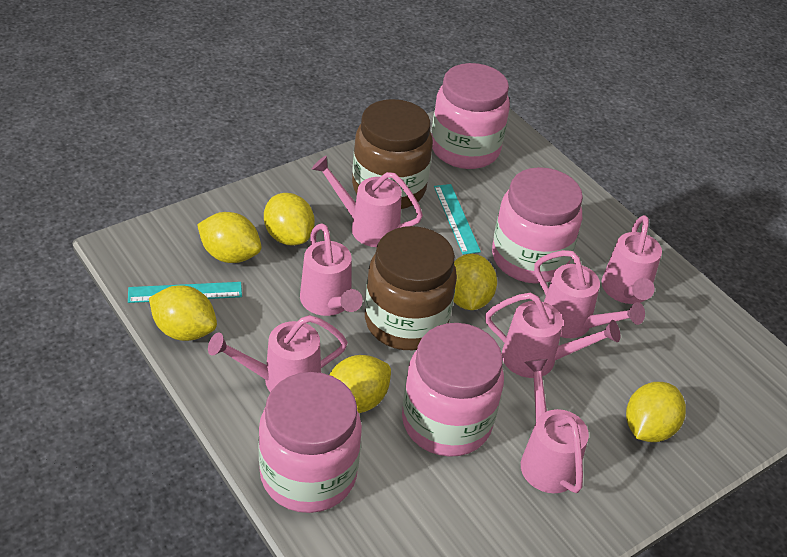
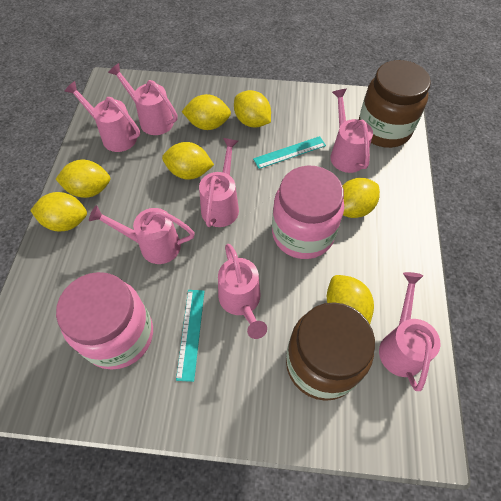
pink jar: [258,372,362,513] [402,323,504,457] [431,63,510,169] [492,167,583,283] = 4 -> [56,272,153,370] [272,165,344,259] = 2
yellow lemon: [149,285,217,341] [197,212,262,263] [264,193,315,245] [329,355,391,413] [453,254,497,310] [626,382,686,442] = 6 -> [30,192,87,231] [56,159,110,198] [162,142,214,180] [181,94,231,130] [234,90,271,128] [327,275,374,324] [342,178,380,218] = 7

